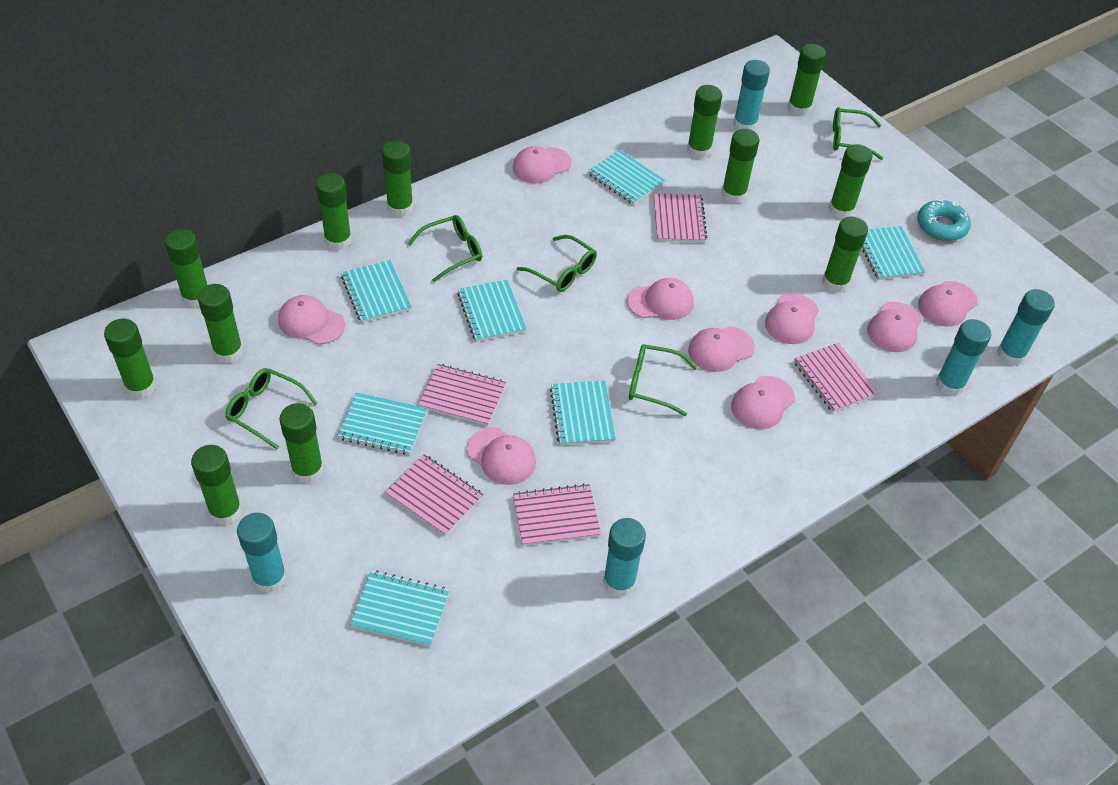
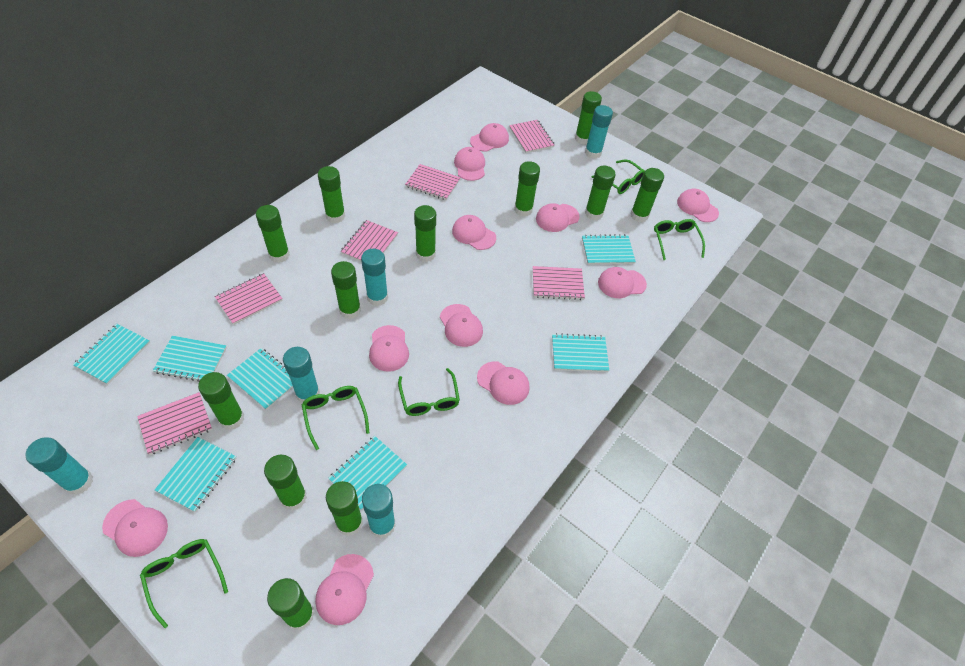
pink cap: [278,295,345,345] [467,427,536,485] [513,146,572,183] [627,278,694,320] [688,326,755,372] [731,376,795,429] [765,293,819,344] [867,302,922,352] [918,281,978,326] = 9 -> [102,499,168,557] [315,554,374,625] [369,325,409,372] [440,304,483,347] [452,215,496,250] [454,147,485,181] [470,123,509,152] [477,361,530,405] [536,203,580,232] [598,267,647,298] [677,189,719,222] = 11
pink notebook: [385,454,483,536] [418,364,506,426] [513,483,601,546] [654,194,707,242] [794,343,879,412] = 5 -> [137,392,212,455] [215,273,283,325] [341,220,398,262] [405,164,460,200] [509,120,555,153] [533,266,585,300] = 6
turquoise donut: [917,199,971,241] = 1 -> none = 0

